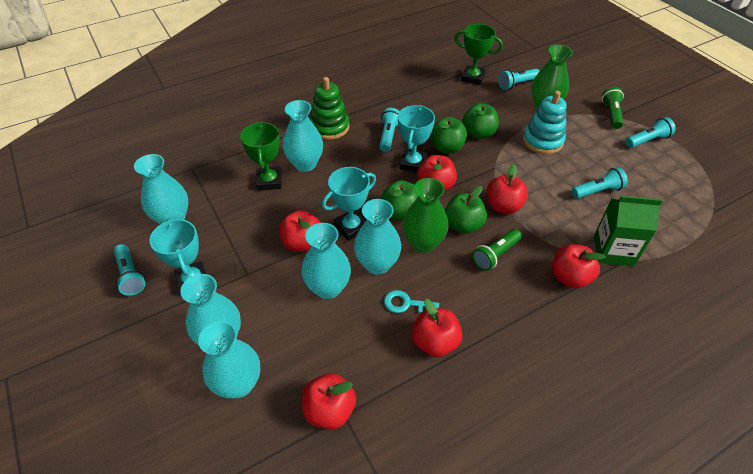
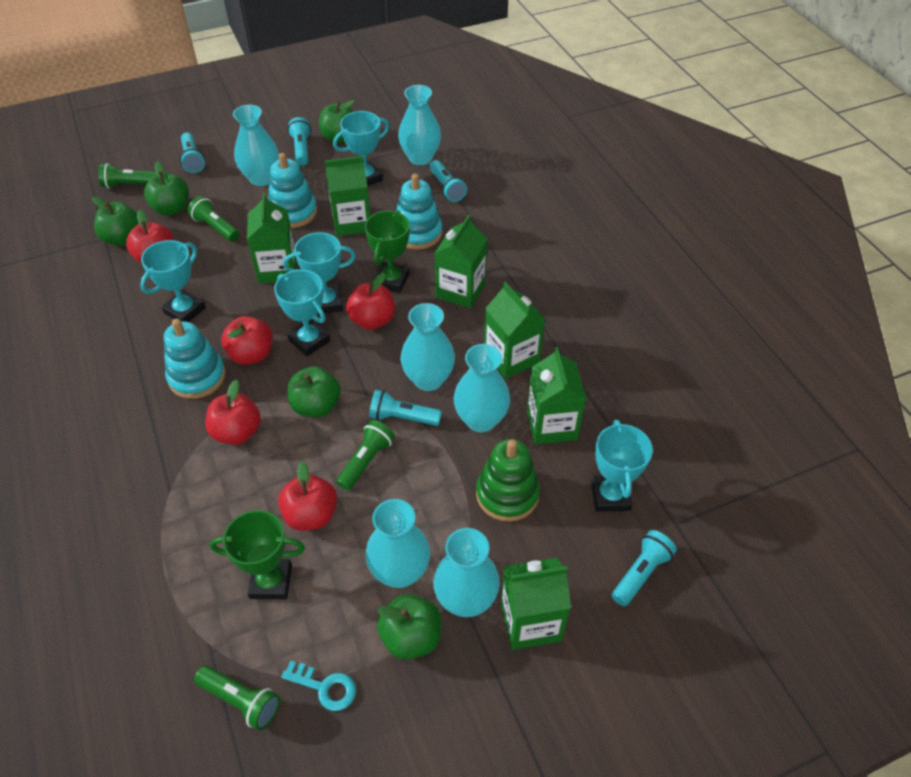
green apple: [381,180,418,220] [430,117,467,153] [445,186,487,234] [462,103,499,139] = 4 -> [92,197,139,246] [144,161,189,216] [288,366,341,417] [319,100,355,143] [377,594,441,660] = 5
green carton: [594,196,663,266] = 1 -> [247,193,296,284] [325,156,370,236] [434,215,487,309] [484,282,545,379] [501,558,571,650] [527,347,586,445] = 6
green flashlight: [472,229,522,271] [602,87,624,129] = 2 -> [98,163,156,189] [188,196,239,242] [194,666,280,730] [336,420,395,490] = 4
green vase: [402,178,449,253] [531,45,573,109] = 2 -> none = 0
red apple: [279,210,321,252] [302,373,356,429] [412,299,462,357] [417,155,457,191] [487,164,528,214] [552,244,606,288] = 6 -> [126,210,174,264] [205,380,261,445] [221,316,273,365] [278,461,337,531] [346,273,395,330] = 5
turquoise stacking toy: [523,91,567,154] = 1 -> [164,319,226,399] [268,153,317,228] [397,174,442,250] = 3
turquoise trophy: [150,219,206,293] [322,167,376,241] [398,105,435,172] = 3 -> [140,240,206,322] [274,270,331,356] [283,232,356,315] [333,111,389,186] [591,420,653,512] = 5

